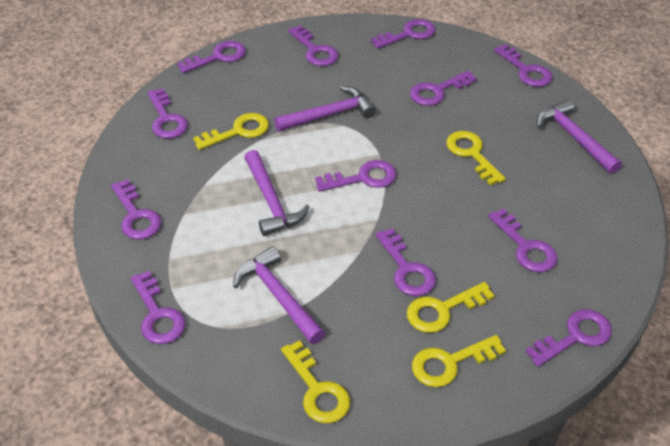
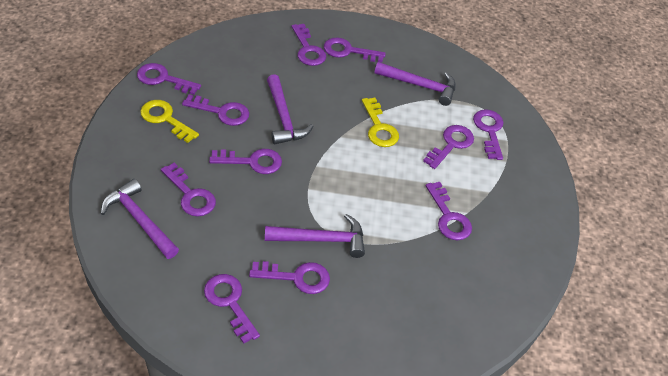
purple key: [111,179,161,240] [131,271,186,344] [147,88,188,139] [177,41,246,73] [288,25,338,66] [315,160,396,192] [371,19,435,49] [375,228,436,296] [410,71,477,106] [488,208,557,272] [494,44,552,87] [525,309,612,367] = 12 -> [137,63,201,95] [161,163,216,217] [182,94,249,126] [204,274,260,344] [209,149,282,174] [249,261,330,294] [291,24,326,66] [324,37,386,62] [423,125,474,169] [425,182,472,241] [473,109,503,160] = 11
yellow key: [193,113,269,150] [281,340,350,423] [407,282,495,333] [412,335,506,387] [446,131,506,185] = 5 -> [140,100,199,143] [362,98,399,147] = 2

